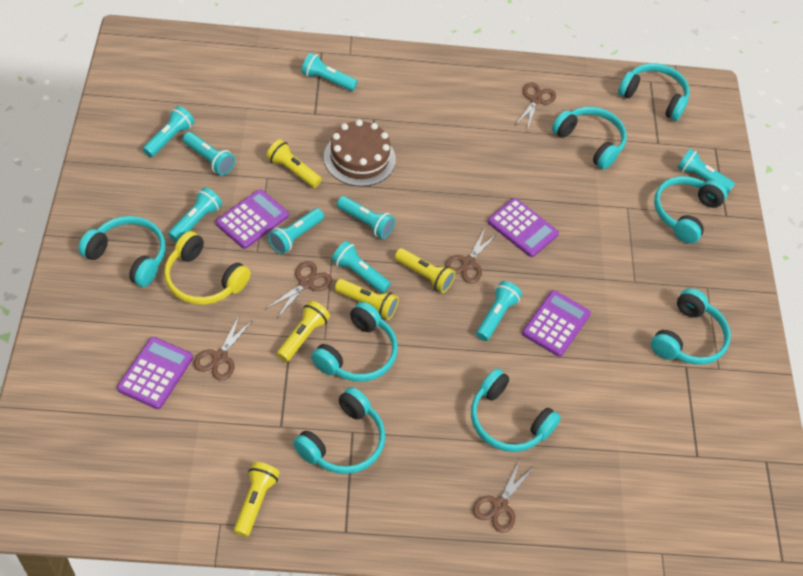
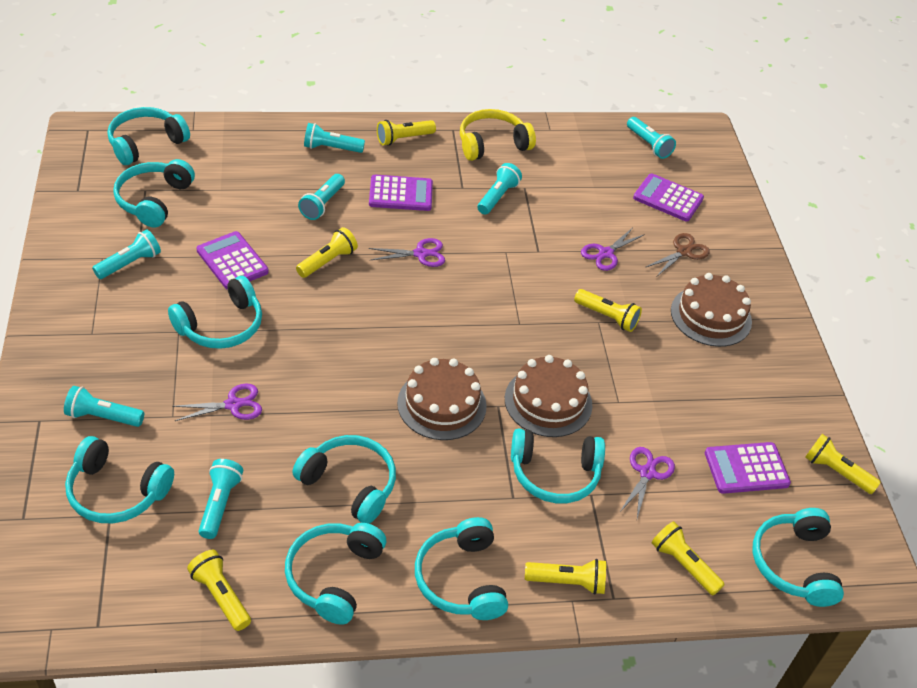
brown cake: [324,120,396,187] = 1 -> [397,358,487,440] [505,355,592,437] [671,273,752,347] = 3
brown scissors: [193,316,253,381] [266,261,332,318] [445,228,498,284] [473,459,534,533] [516,82,556,131] = 5 -> [646,233,710,276] = 1
purple scissors: none = 0 -> [172,383,262,421] [369,238,445,267] [581,228,645,271] [620,447,675,518] = 4
turquoise flashlight: [143,106,194,157] [168,187,222,242] [183,132,235,176] [268,208,324,254] [301,53,358,91] [332,241,391,293] [337,196,395,239] [476,281,522,341] [677,148,735,193] = 9 -> [64,386,144,427] [92,229,161,279] [199,459,243,539] [298,174,345,220] [304,123,365,153] [477,163,522,214] [627,117,676,159] = 7
turquoise headphones: [78,216,166,287] [293,387,385,474] [311,302,398,382] [471,369,561,452] [552,107,627,170] [618,63,690,121] [651,288,731,365] [654,176,727,244] = 8 -> [65,436,174,523] [107,107,190,165] [113,159,195,228] [168,276,262,349] [285,523,386,625] [292,435,396,524] [415,517,508,620] [511,429,605,503] [753,508,844,607] = 9
yellow flashlight: [234,462,280,537] [266,139,322,188] [277,301,330,362] [335,279,399,320] [394,248,455,293] = 5 -> [187,550,251,631] [296,227,358,278] [377,120,436,146] [525,559,606,595] [574,289,642,332] [652,521,725,595] [805,434,881,494] = 7

